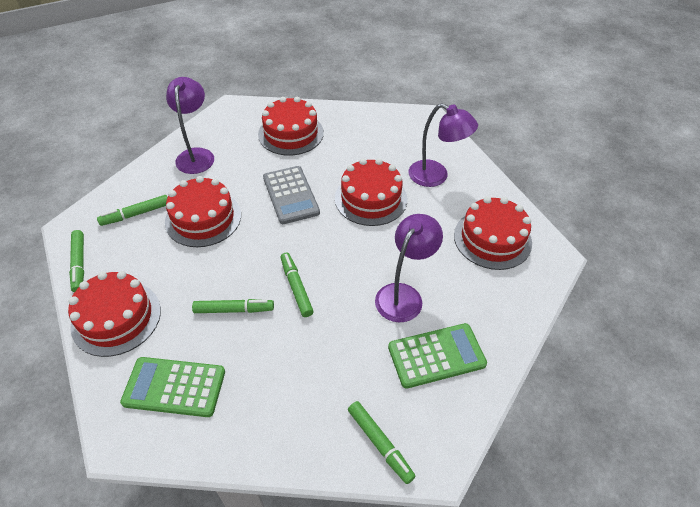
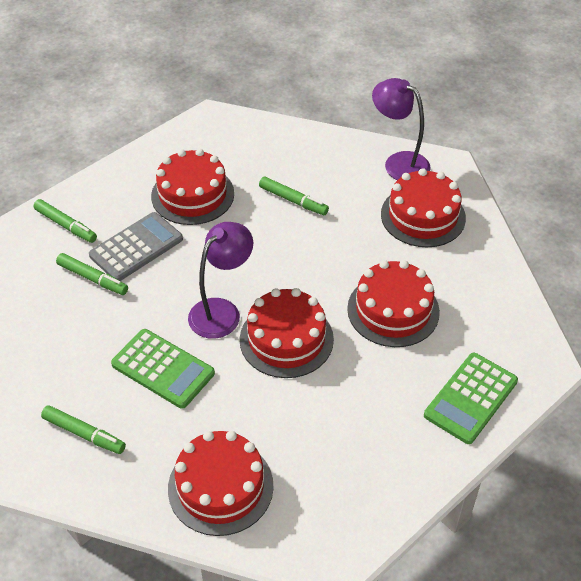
green marker: [69,230,84,292] [97,195,168,226] [192,299,274,313] [281,252,314,317] [348,401,416,484] = 5 -> [34,199,97,243] [41,405,126,454] [56,253,128,295] [259,177,329,215] = 4
purple lamp: [166,77,214,174] [375,214,443,322] [409,103,478,187] = 3 -> [188,222,253,339] [372,78,431,180] = 2

